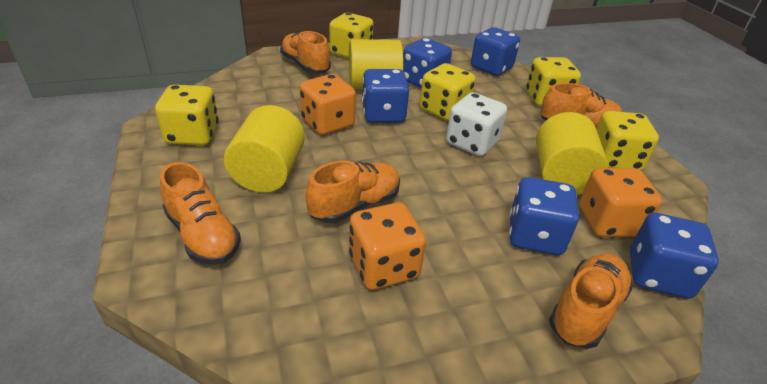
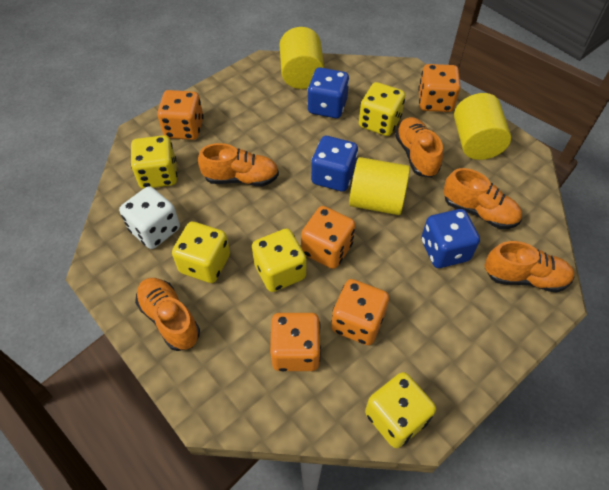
blue dice: [362,69,409,123] [403,38,452,88] [471,27,520,76] [509,177,579,255] [630,213,719,299] = 5 -> [307,67,349,118] [311,136,358,192] [421,209,480,268] = 3
orange dice: [300,74,356,135] [349,203,426,290] [579,168,662,237] = 3 -> [157,90,204,140] [270,313,321,371] [301,206,356,269] [331,279,389,345] [418,64,461,112] = 5

